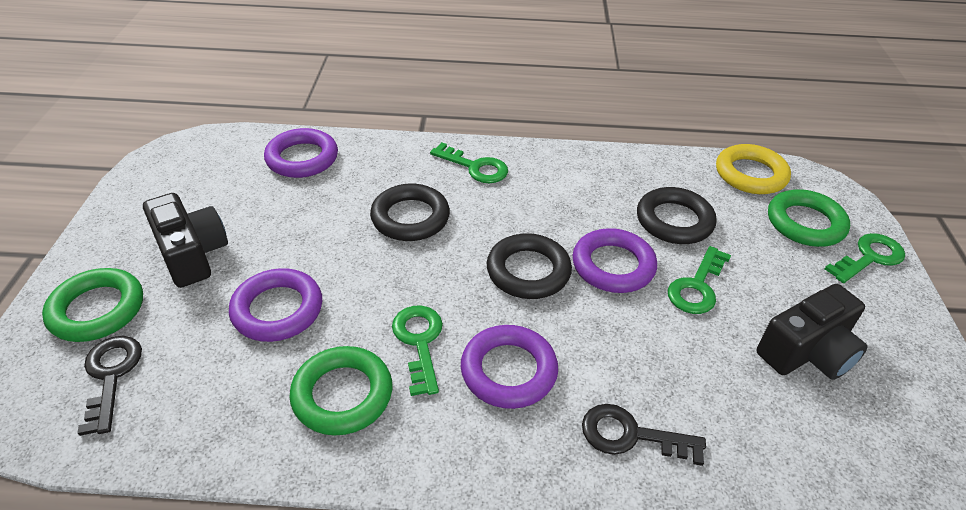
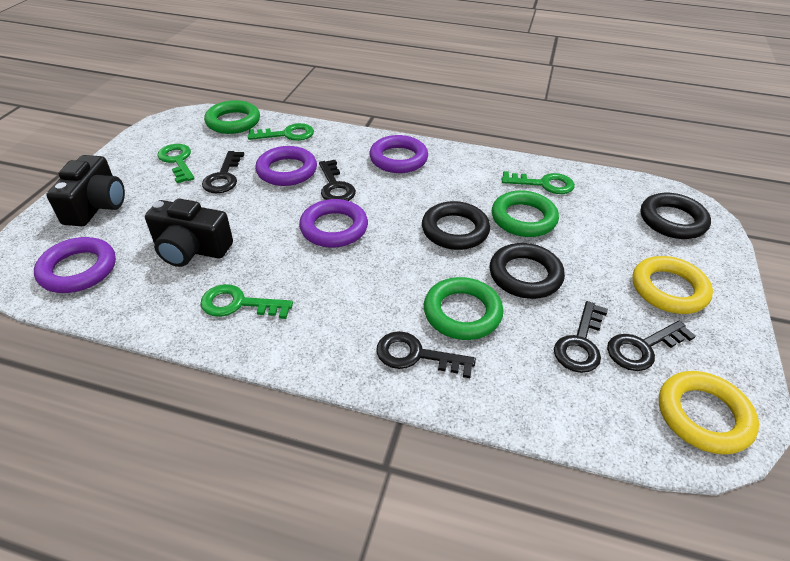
black key: [78,336,142,436] [582,404,706,466] = 2 -> [202,151,244,193] [319,160,356,201] [376,331,476,378] [554,301,608,373] [607,321,696,371] = 5
yellow ring: [716,144,791,194] = 1 -> [633,256,713,314] [659,371,759,455] = 2

